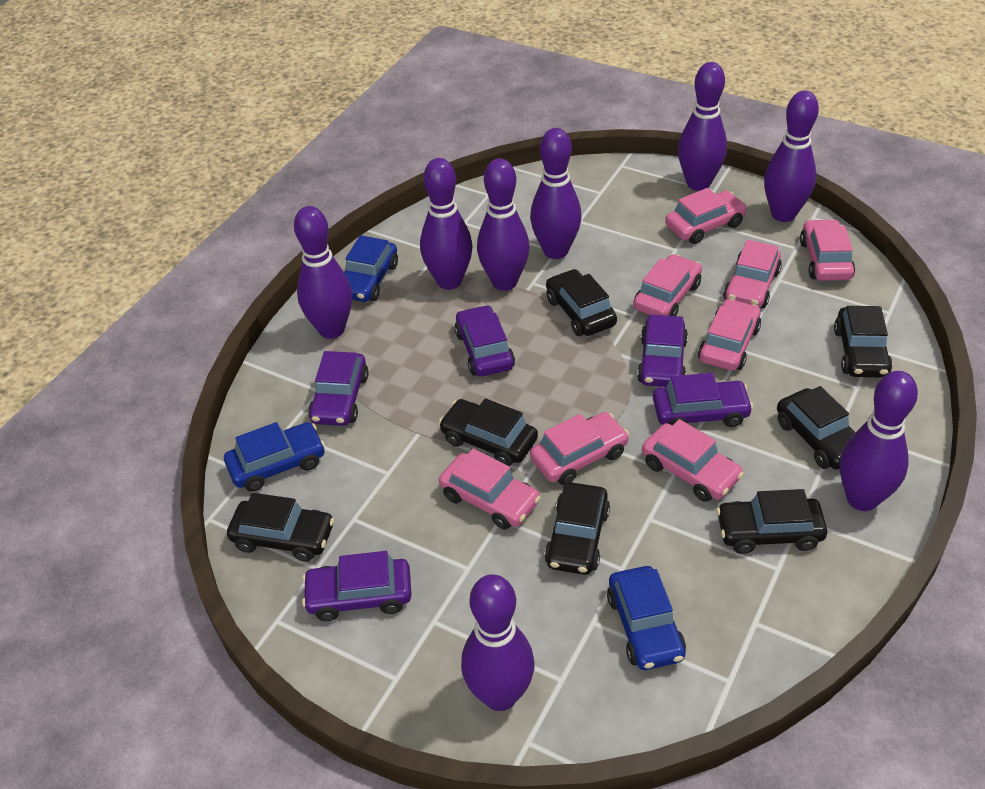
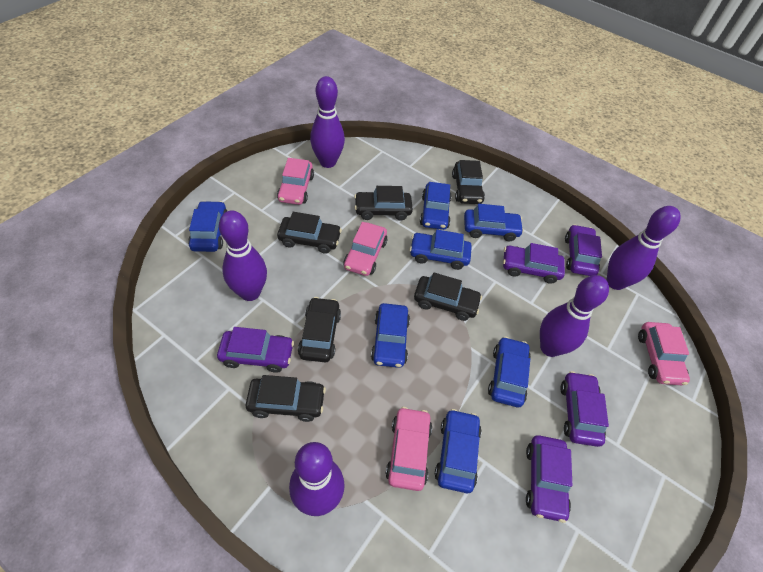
black car: [227,493,334,562] [439,398,538,466] [544,482,610,575] [546,269,617,336] [716,489,827,554] [777,386,855,470] [834,306,892,378] = 7 -> [246,375,326,422] [277,212,342,254] [298,297,341,362] [354,186,413,221] [414,273,482,321] [452,160,485,204] = 6
blue car: [224,422,325,492] [344,235,398,302] [607,566,686,670] = 3 -> [188,201,227,252] [371,303,410,368] [410,230,472,270] [420,182,452,230] [435,409,482,493] [464,204,524,241] [488,337,531,407] = 7
pink car: [439,448,541,530] [530,412,629,485] [633,254,702,316] [642,419,744,502] [665,188,747,244] [698,299,761,371] [723,240,782,308] [800,219,855,281] = 8 -> [277,158,314,205] [343,222,387,276] [386,407,432,491] [638,322,690,385] = 4
purple bowling pin: [294,206,352,339] [420,158,473,290] [461,574,535,711] [477,158,530,291] [530,128,582,259] [678,62,727,191] [764,91,819,222] [840,371,918,511] = 8 -> [219,210,267,301] [289,442,345,516] [310,76,345,168] [540,275,609,357] [607,206,681,290] = 5

